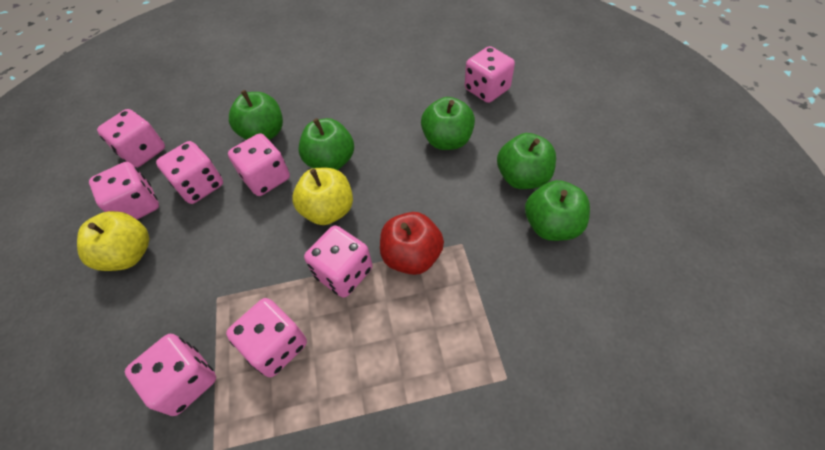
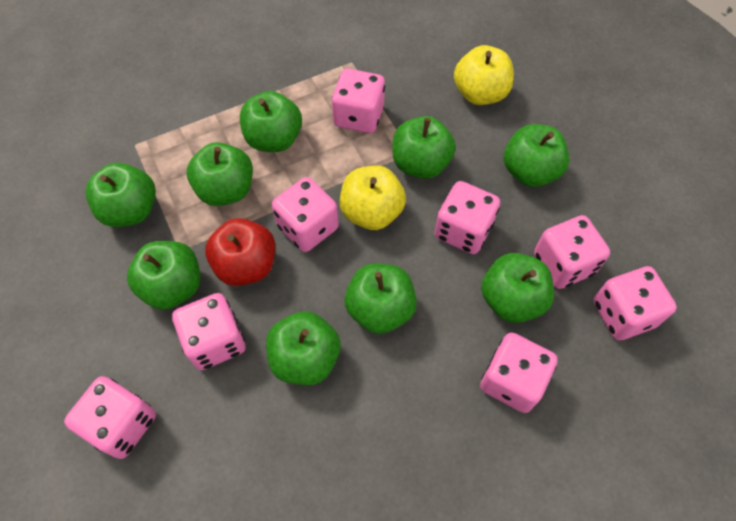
green apple: [229,90,283,140] [298,118,354,170] [421,97,475,150] [497,133,556,189] [525,180,590,241] = 5 -> [86,163,156,227] [127,241,200,310] [187,142,253,206] [240,91,302,152] [266,311,340,385] [344,263,417,334] [393,116,456,179] [481,253,554,323] [504,124,570,187] = 9

